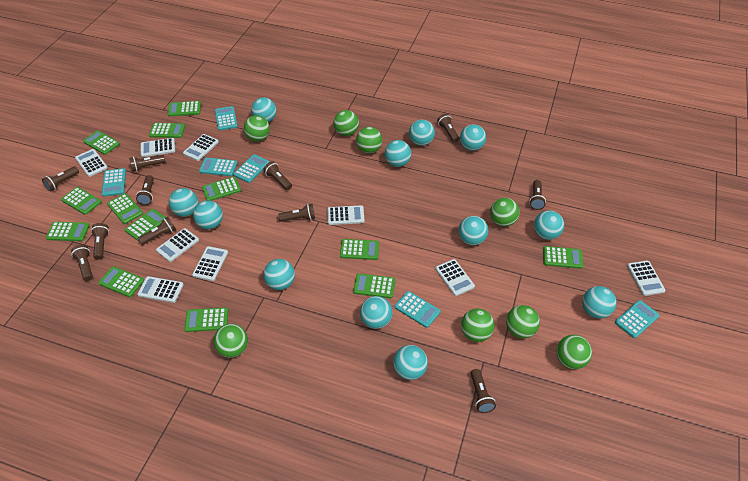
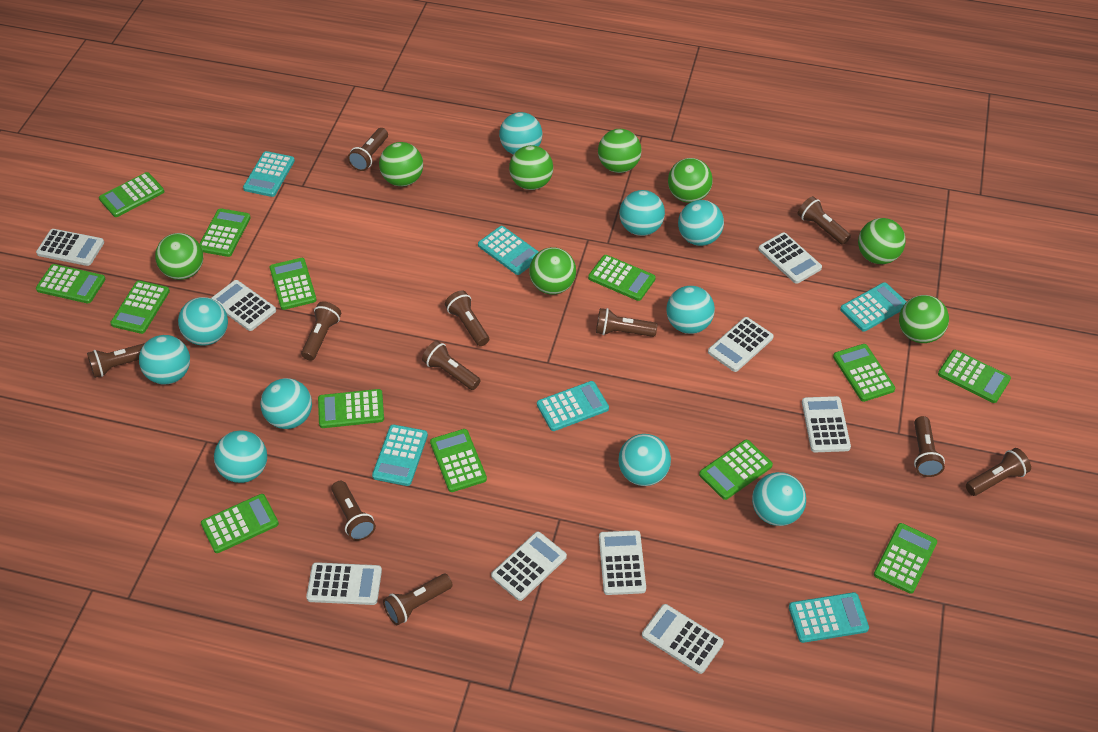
turquoise ball: [169,188,198,217] [193,200,223,230] [251,98,277,122] [263,259,295,290] [360,296,392,329] [385,140,411,167] [393,345,428,380] [409,120,435,146] [458,216,488,245] [460,124,486,151] [534,210,564,240] [582,286,616,319] = 12 -> [139,335,190,384] [178,297,228,346] [214,431,267,483] [260,378,312,429] [499,112,543,155] [618,434,671,486] [619,190,665,236] [666,286,715,334] [678,200,724,246] [752,472,806,526] = 10

